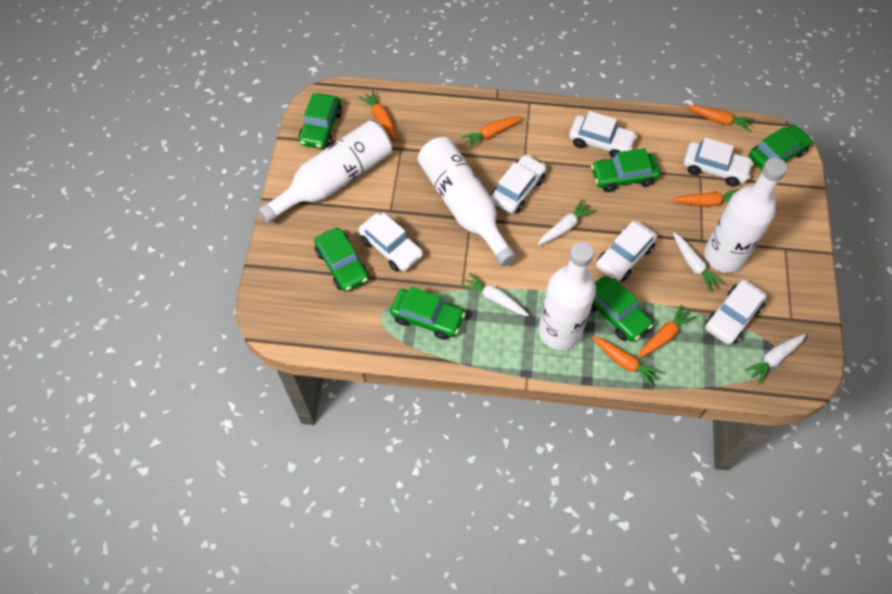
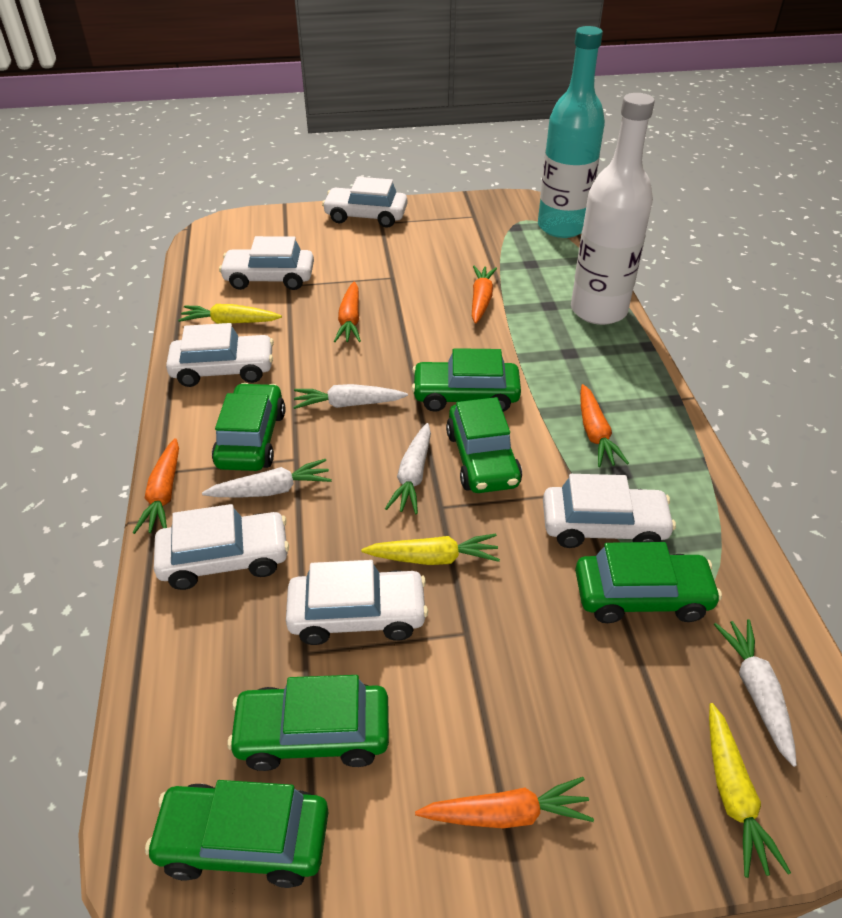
orange carrot: [358,90,397,140] [461,116,523,149] [592,336,663,387] [638,305,696,358] [672,189,740,206] [687,105,754,131] = 6 -> [133,438,179,534] [334,282,361,342] [415,777,594,828] [472,266,497,324] [580,384,629,467] = 5
turquoise bottle: none = 0 -> [538,26,605,238] = 1
white bottle: [258,120,392,224] [418,137,517,266] [538,242,596,350] [704,157,787,273] = 4 -> [571,93,655,325] = 1
yellow carrot: none = 0 -> [178,304,282,324] [361,534,500,565] [709,703,791,878] = 3

